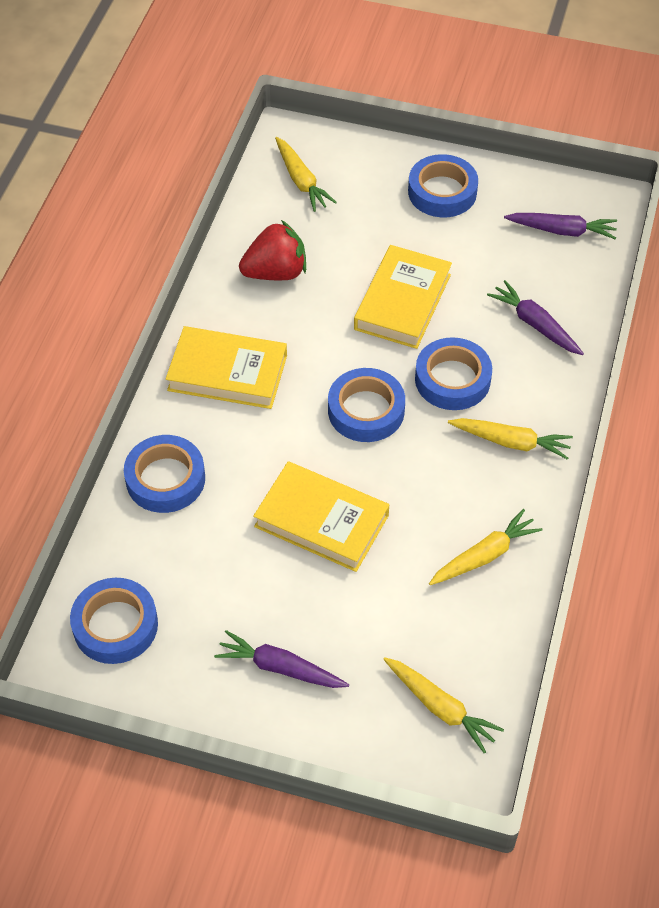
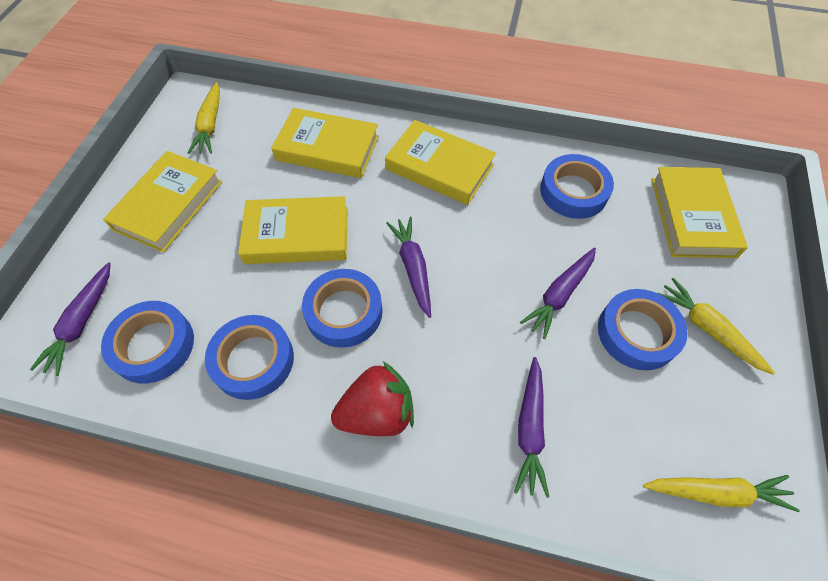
purple carrot: [214,630,349,688] [487,280,584,355] [504,213,617,239] = 3 -> [30,262,111,376] [386,217,431,318] [514,357,549,498] [520,248,596,339] = 4
yellow book: [166,326,287,409] [253,461,389,572] [354,245,452,349] = 3 -> [103,151,222,252] [238,196,348,264] [271,108,379,178] [385,120,496,205] [652,167,748,258] = 5
yellow carrot: [275,137,337,212] [383,657,504,754] [429,509,542,585] [448,418,573,460] = 4 -> [188,82,220,154] [643,475,800,512] [658,278,775,375] = 3

